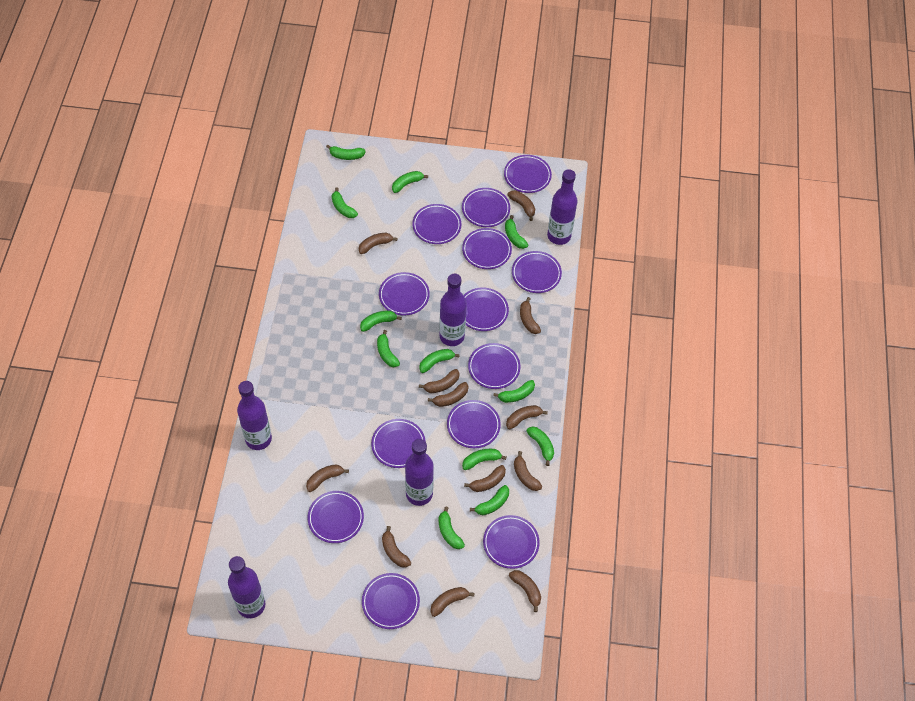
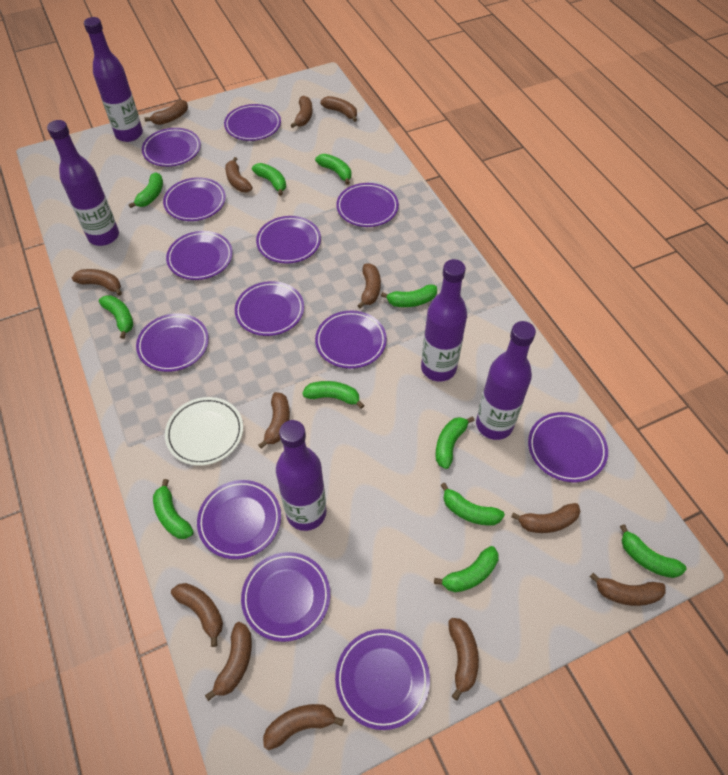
brown banana: [306,464,349,492] [359,233,398,254] [382,526,411,568] [419,369,460,393] [428,382,469,407] [430,587,475,617] [464,465,506,492] [506,405,548,430] [508,190,535,221] [509,570,541,612] [514,451,542,491] [520,297,541,334] = 12 -> [72,269,122,296] [144,100,188,125] [171,583,223,647] [205,622,252,701] [225,157,252,192] [259,392,290,449] [263,704,344,750] [291,95,313,128] [320,96,357,122] [357,263,381,308] [448,618,479,701] [511,503,581,533] [590,573,666,606] = 13
green banana: [326,145,366,160] [332,187,358,218] [360,311,402,332] [377,330,400,367] [392,171,428,193] [419,349,460,373] [439,506,465,549] [462,449,507,470] [470,485,509,515] [493,380,535,403] [505,215,528,249] [526,427,554,466] = 12 -> [99,295,133,339] [129,172,163,208] [153,479,194,539] [252,163,286,196] [302,381,364,409] [315,154,351,185] [381,284,437,307] [434,546,498,592] [435,416,475,469] [440,483,505,526] [620,524,687,578] = 11
white plate: none = 0 -> [165,397,243,466] = 1

